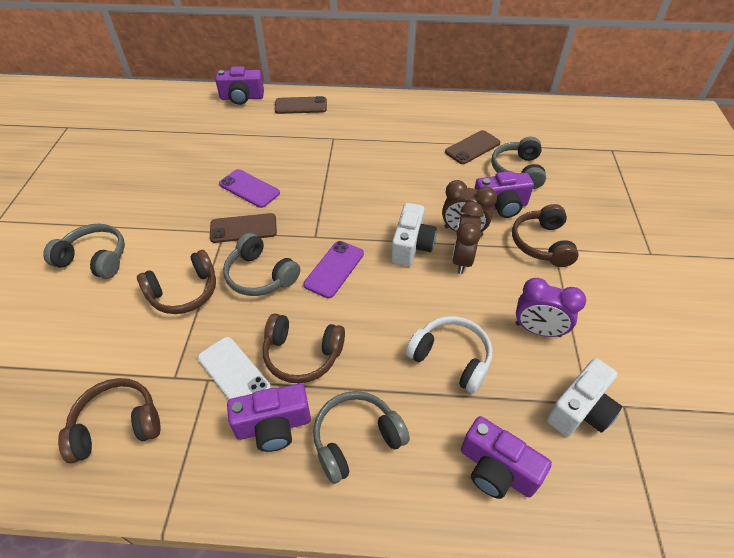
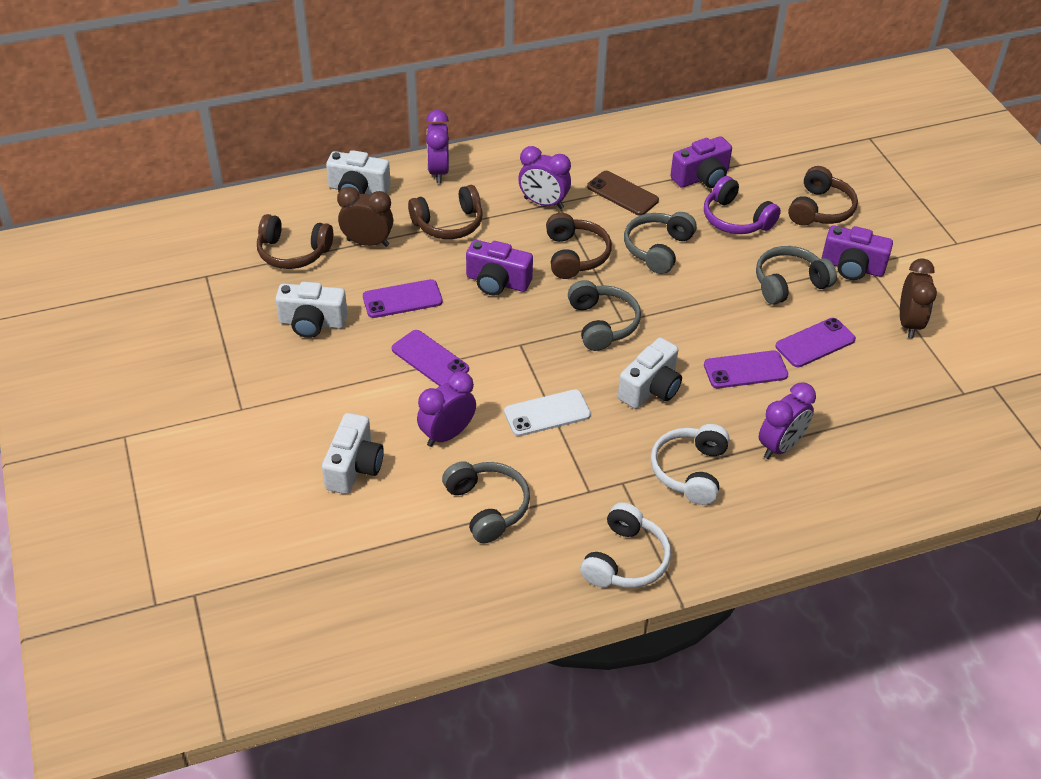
brown phone: [210,213,277,243] [275,96,327,114] [445,130,500,164] = 3 -> [587,171,659,216] = 1
purple camera: [215,66,264,105] [227,383,311,452] [461,416,552,499] [474,171,534,218] = 4 -> [466,240,533,295] [670,136,732,188] [821,225,893,280] = 3
purple clock: [516,278,586,337] = 1 -> [417,371,476,447] [426,110,449,183] [518,146,571,209] [759,383,816,459] = 4
purple headphones: none = 0 -> [704,176,781,234] = 1
purple phone: [219,169,280,208] [303,241,364,298] = 2 -> [363,279,443,318] [392,330,469,386] [704,350,788,388] [776,318,856,367] = 4
white camera: [391,203,437,266] [546,358,622,437] = 2 -> [275,282,348,338] [322,413,384,494] [326,150,391,195] [618,337,682,409] = 4
white headphones: [406,316,493,394] = 1 -> [580,502,671,588] [651,424,729,505] = 2

